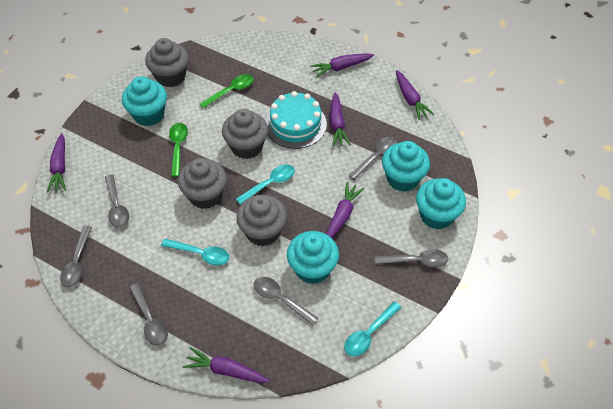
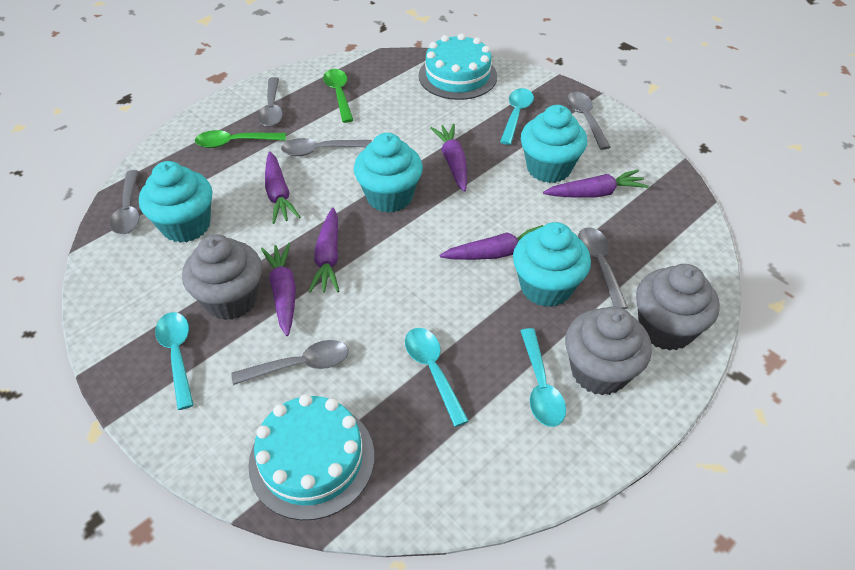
grey cupcake: [145,38,189,87] [178,158,227,209] [222,109,268,159] [236,195,287,246] = 4 -> [182,235,262,320] [565,306,652,395] [636,264,720,351] = 3
turquoise cake: [265,91,327,149] = 1 -> [248,394,374,520] [419,33,497,100] = 2
turquoise spoon: [161,239,229,265] [236,164,295,205] [344,301,402,356] = 3 -> [155,312,194,410] [405,328,469,427] [500,88,534,145] [521,328,566,427] = 4

